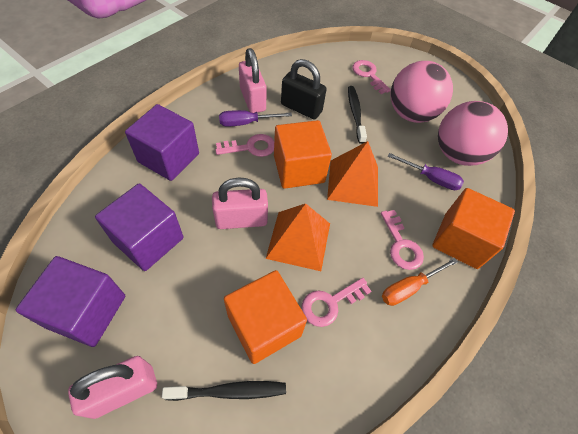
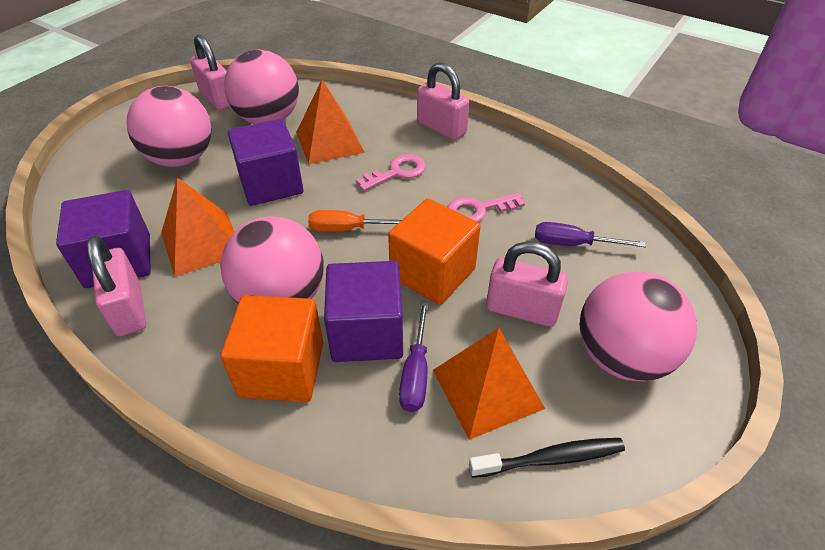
black padlock: [281,59,327,119] = 1 -> none = 0
black toothbrush: [162,381,286,401] [348,86,367,144] = 2 -> [469,438,625,478] = 1
orange cube: [224,270,307,364] [274,120,332,189] [432,188,515,269] = 3 -> [221,295,323,402] [388,198,481,305] = 2
orange pyramid: [266,204,330,271] [327,141,378,207] = 2 -> [161,178,235,277] [296,79,365,164] [433,328,545,440] = 3
pink ball: [391,61,453,123] [438,101,508,166] = 2 -> [127,86,212,167] [220,216,324,304] [224,50,299,124] [580,271,697,382] = 4
pink key: [215,134,274,157] [301,278,371,327] [352,60,391,94] [381,210,424,270] = 4 -> [356,154,426,191] [448,193,525,222] = 2
pink padlock: [68,356,157,419] [212,177,268,229] [239,48,267,113] = 3 -> [87,236,146,336] [190,35,231,111] [417,62,470,140] [486,241,568,327] = 4

